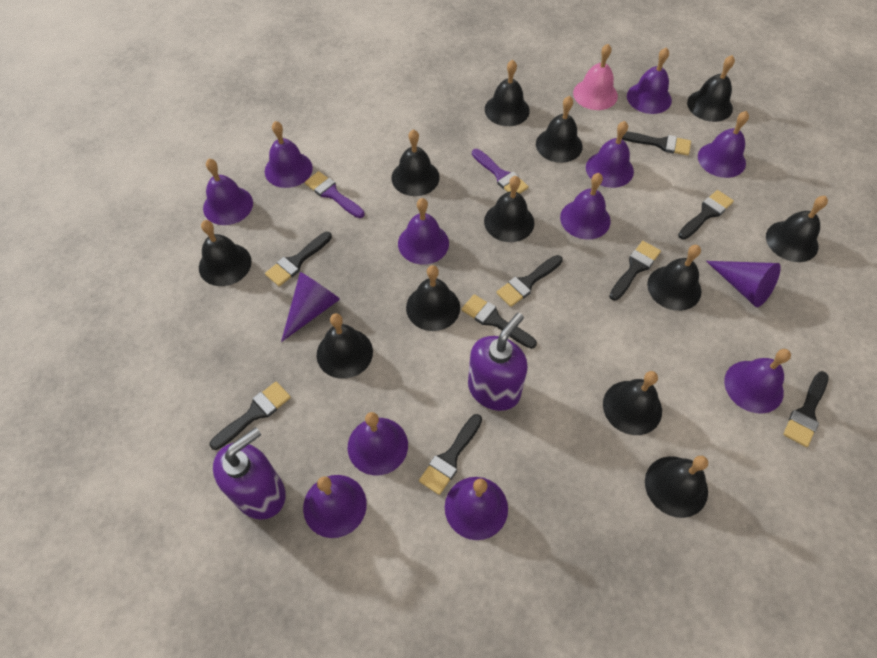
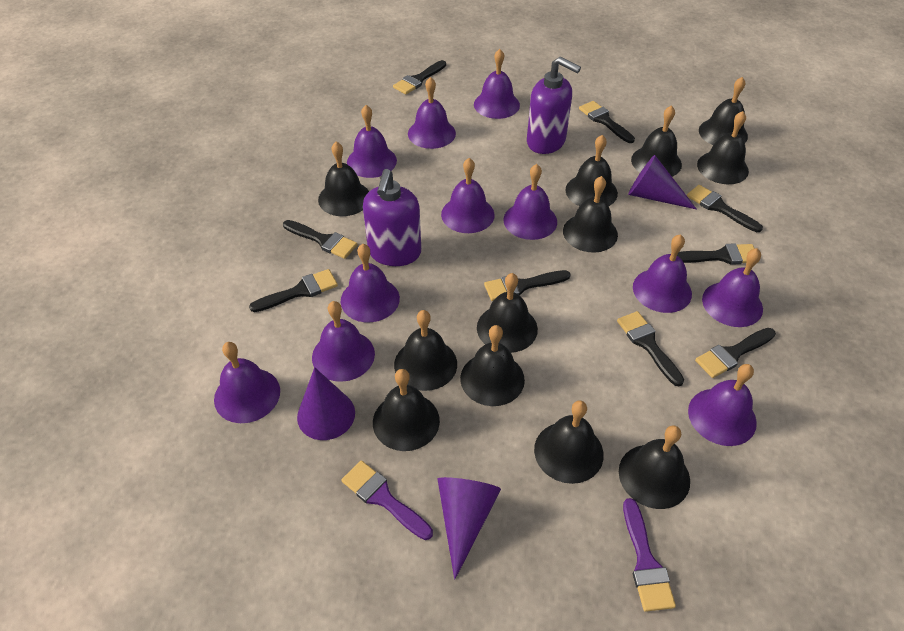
pink bell: [573,44,618,110] = 1 -> none = 0
purple cone: [281,272,340,342] [706,261,781,307] = 2 -> [297,367,355,440] [437,477,501,580] [628,155,697,210] = 3

